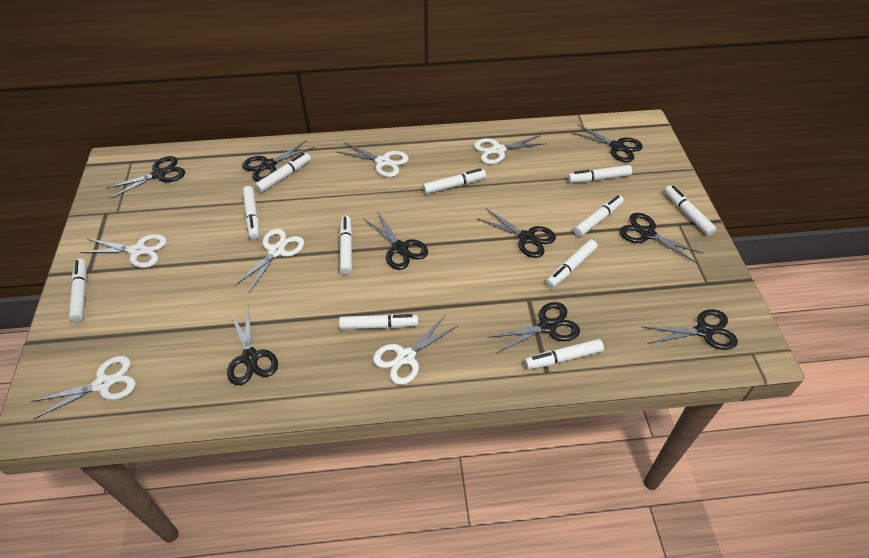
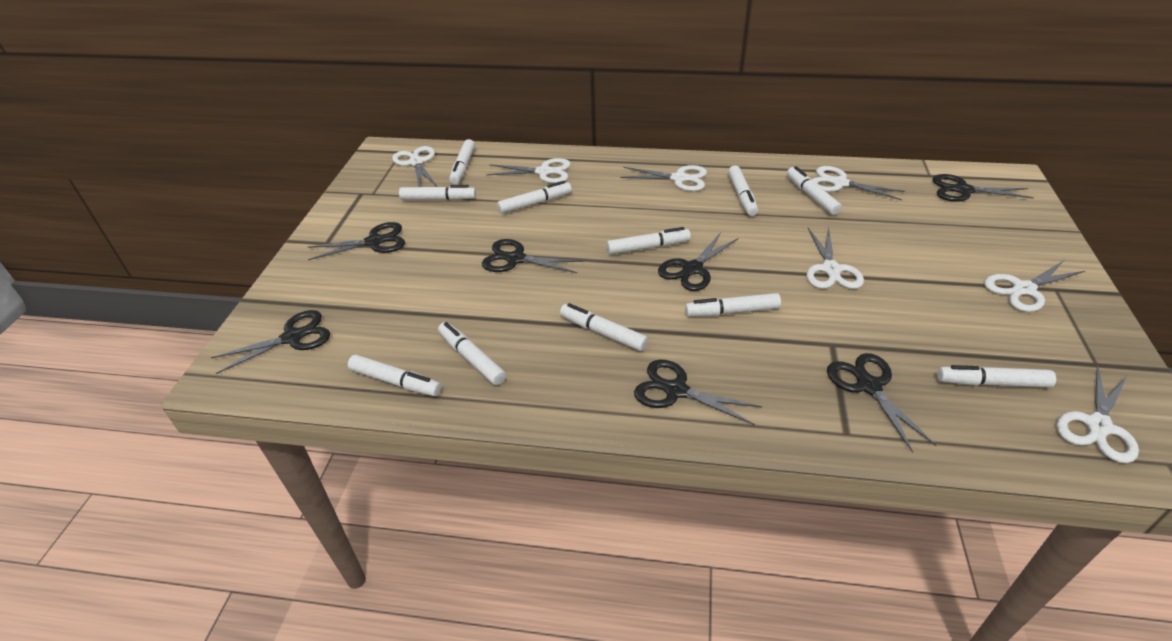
black scissors: [106,156,185,198] [227,308,278,385] [242,140,315,182] [363,211,428,270] [476,209,556,258] [488,302,580,353] [570,124,643,162] [619,213,703,263] [643,309,738,350] = 9 -> [211,310,330,374] [308,222,405,260] [482,239,583,273] [634,359,762,425] [658,232,739,291] [827,353,937,453] [932,174,1034,202] = 7
white scissors: [31,356,136,419] [80,234,167,268] [234,229,305,293] [337,142,409,177] [373,316,459,385] [474,135,547,164] = 6 -> [392,146,437,187] [486,158,571,183] [620,165,707,191] [807,226,864,289] [811,166,905,200] [984,261,1085,312] [1057,365,1139,463] = 7

